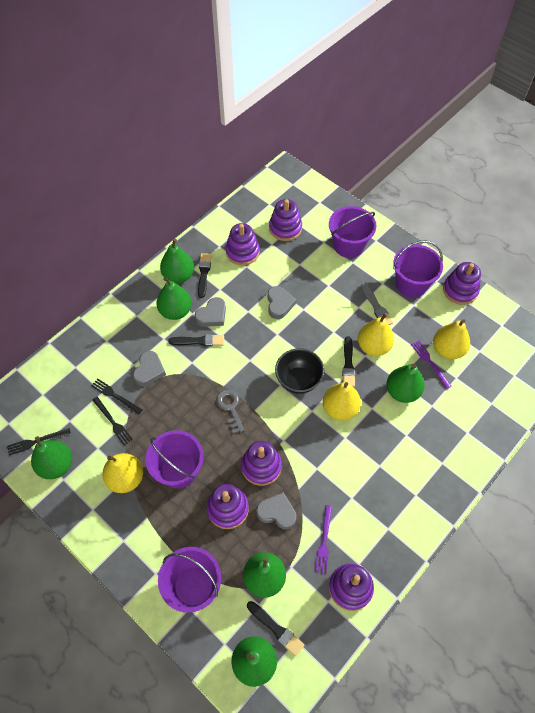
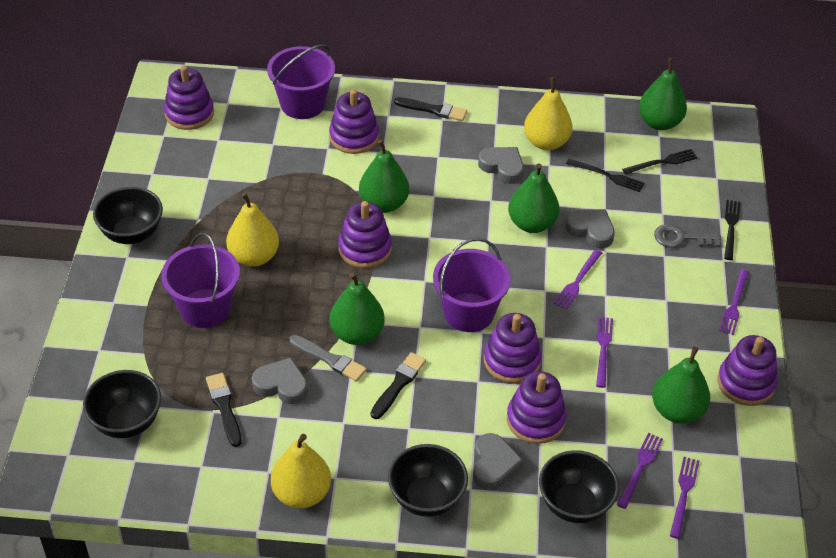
black bowl: [275,348,324,394] = 1 -> [83,370,161,438] [93,187,163,244] [388,444,468,517] [539,450,619,523] = 4
black brush: [168,334,224,347] [198,253,212,298] [247,601,304,657] [342,336,355,387] = 4 -> [206,373,242,447] [371,352,426,419] [394,97,467,121] = 3
green pear: [31,436,72,479] [156,277,192,320] [160,239,194,283] [232,636,277,687] [243,552,286,598] [387,364,425,403] = 6 -> [330,273,385,345] [359,140,409,213] [508,163,560,233] [639,58,687,130] [652,346,710,424] = 5
purple bucket: [145,430,204,489] [158,547,221,613] [329,206,376,258] [393,241,443,298] = 4 -> [161,232,240,328] [267,44,335,119] [433,238,511,332] = 3
purple fork: [315,505,332,574] [411,340,452,389] = 2 -> [554,249,602,310] [596,317,613,388] [617,433,663,509] [670,457,700,539] [719,269,749,335] = 5
yellow pear: [102,453,143,493] [323,382,361,421] [358,313,394,356] [433,319,470,359] = 4 -> [226,193,279,267] [271,434,331,508] [524,77,573,150] = 3

